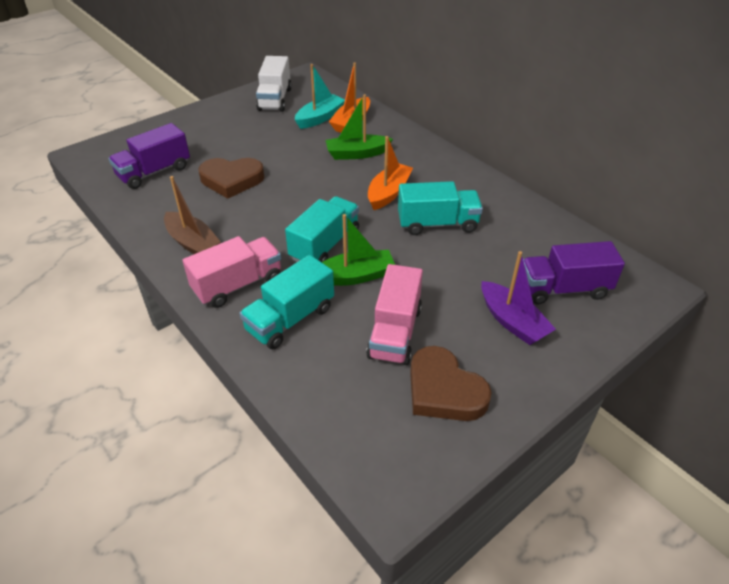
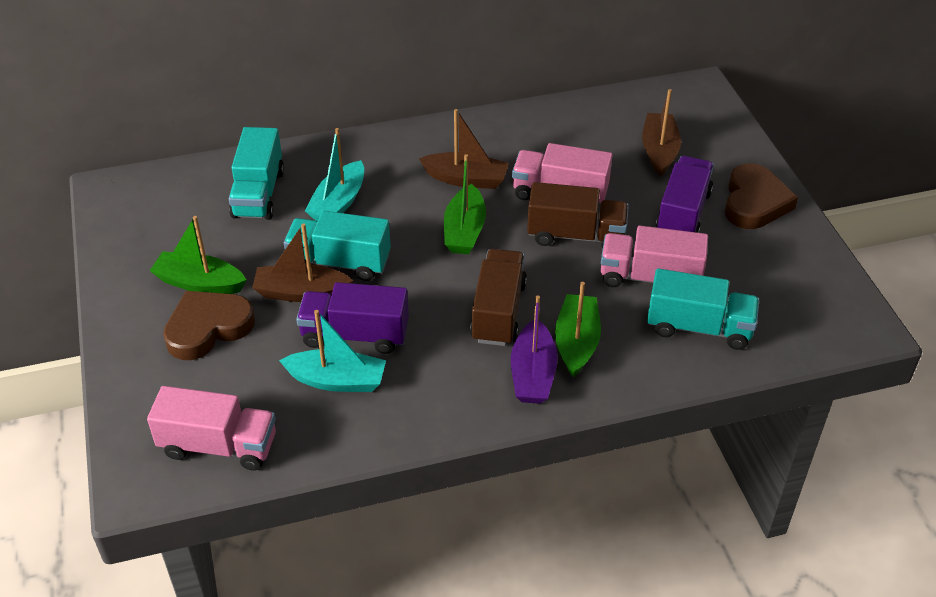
brown boat: [164,176,221,254] = 1 -> [252,223,353,302] [419,109,509,189] [642,89,681,176] = 3
brown truck: none = 0 -> [470,249,527,346] [527,182,629,248] = 2
green boat: [322,214,395,286] [326,94,393,160] = 2 -> [150,216,246,294] [444,154,486,254] [555,282,601,377] = 3
orange boat: [329,63,370,133] [368,136,413,210] = 2 -> none = 0
pink truck: [182,236,281,308] [366,264,423,365] = 2 -> [147,386,276,471] [512,143,612,204] [601,226,708,287] = 3
turquoise boat: [295,64,345,129] = 1 -> [279,310,386,392] [305,128,364,221] = 2
white truck: [256,56,292,112] = 1 -> none = 0

